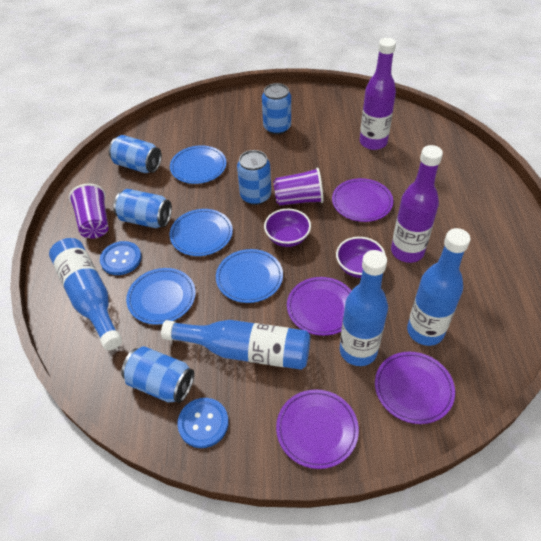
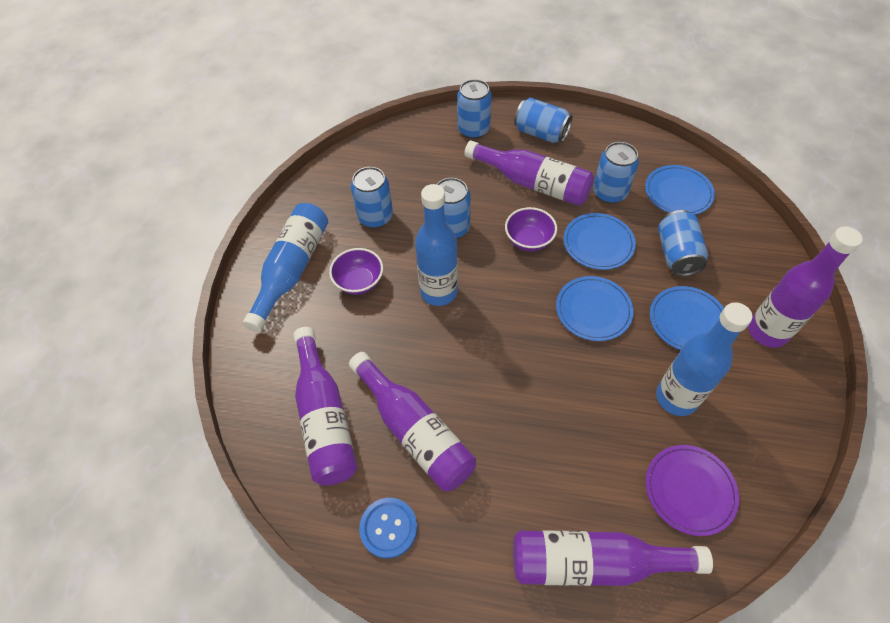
blue bottle: [49,238,122,350] [161,320,310,370] [340,250,388,366] [407,228,471,346] = 4 -> [243,203,328,332] [415,184,458,306] [656,302,752,416] = 3
blue button: [100,241,142,275] [177,398,229,448] = 2 -> [359,498,417,559] = 1
blue can: [109,135,162,173] [113,189,172,228] [121,346,194,403] [237,150,271,205] [262,83,291,135] = 5 -> [351,167,393,228] [437,178,471,239] [457,79,492,139] [514,98,573,143] [593,142,639,204] [658,210,708,276] = 6
purple bottle: [360,38,396,150] [391,145,443,263] = 2 -> [293,327,357,486] [349,352,476,491] [464,140,594,206] [513,530,713,586] [748,227,863,348] = 5
purple cup: [69,184,108,239] [273,168,323,206] = 2 -> none = 0
purple plate: [276,389,359,469] [287,277,352,336] [332,178,393,222] [375,352,455,424] = 4 -> [646,445,739,536] = 1

